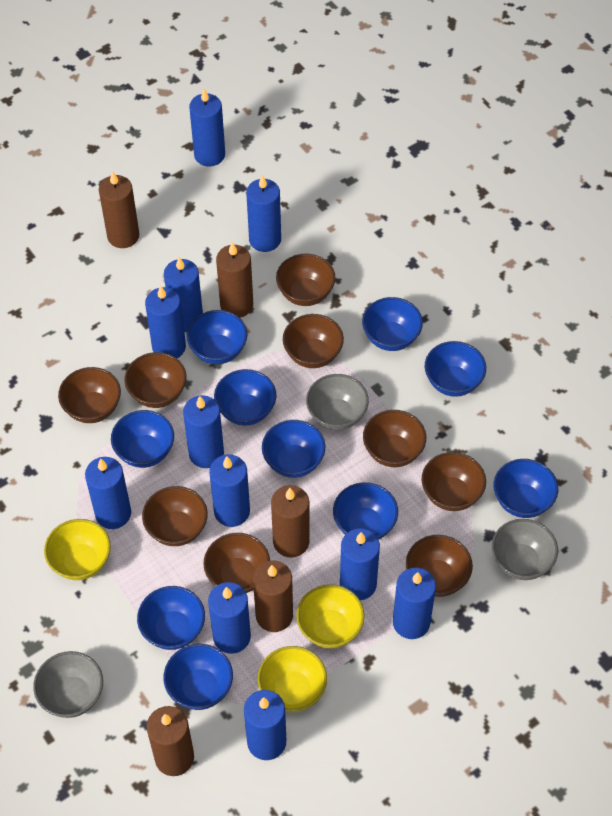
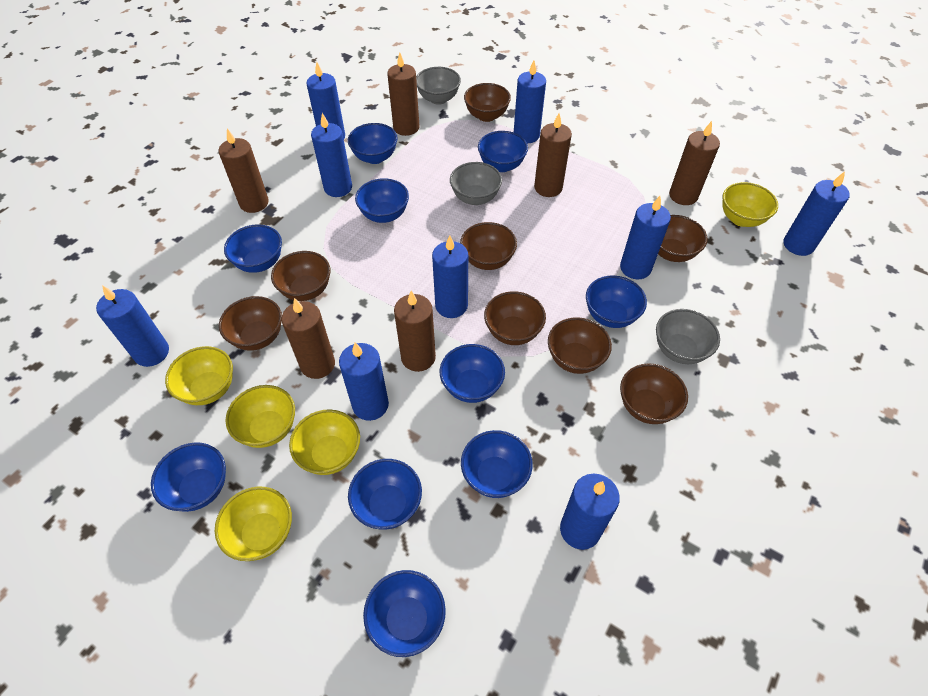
blue candle: [85,457,131,529] [145,285,186,358] [164,257,203,332] [183,395,224,468] [189,89,225,167] [208,582,251,654] [209,454,250,527] [244,690,286,760] [246,175,281,252] [340,528,380,600] [393,568,436,639] = 11 -> [96,285,169,367] [307,62,345,139] [311,113,352,197] [339,342,389,421] [432,235,468,318] [514,60,546,143] [560,474,620,550] [620,196,671,279] [783,171,850,256] = 9
brown bowl: [58,367,121,423] [124,352,186,408] [142,486,208,546] [203,533,270,593] [276,254,335,306] [283,314,344,368] [363,410,426,467] [406,535,473,597] [422,452,486,511] = 9 -> [219,296,282,351] [271,251,330,301] [460,222,517,270] [464,83,511,122] [484,291,546,345] [548,317,612,374] [620,364,688,424] [658,215,708,262] = 8
brown candle: [99,171,139,248] [147,706,194,776] [216,242,253,318] [253,561,293,632] [271,485,310,558] = 5 -> [218,129,269,213] [281,298,335,379] [387,53,419,136] [394,291,436,372] [534,113,572,197] [669,121,720,205] = 6
yellow bowl: [44,519,111,580] [258,646,327,712] [296,584,365,648] = 3 -> [165,346,233,405] [215,487,292,561] [225,385,295,448] [289,410,360,475] [723,182,778,227] = 5

